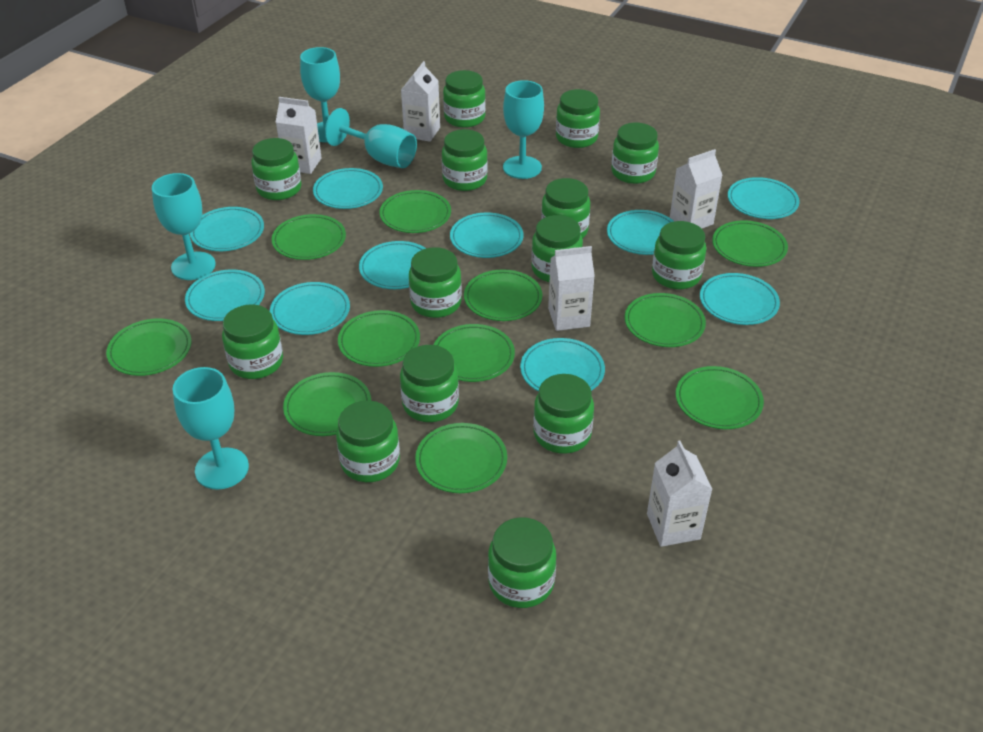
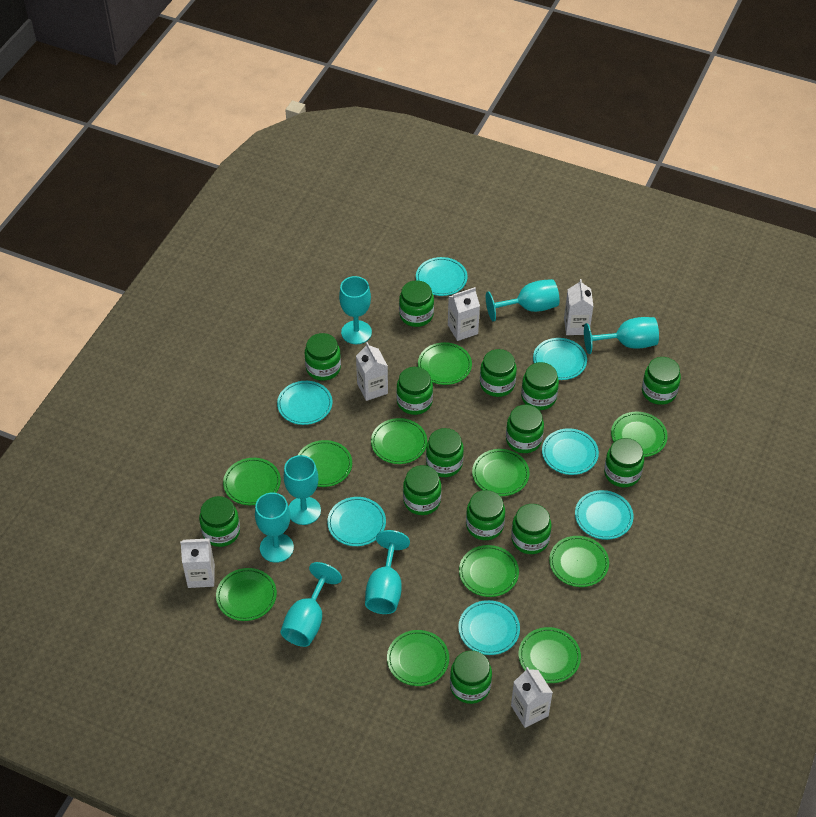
turquoise goblet: [152,173,216,280] [173,367,249,490] [300,47,340,142] [325,108,417,168] [503,80,544,179] = 5 -> [255,493,294,563] [280,562,342,647] [284,455,321,525] [339,276,372,344] [365,530,410,614] [486,279,560,321] [584,317,659,354] = 7
turquoise plate: [185,270,265,321] [190,207,264,251] [270,282,350,335] [313,168,383,209] [359,241,426,289] [450,213,523,258] [520,338,605,392] [607,210,674,255] [700,273,780,325] [728,177,800,219] = 10 -> [277,381,332,425] [327,497,386,546] [416,257,467,296] [458,600,520,655] [533,338,587,380] [542,428,599,475] [575,490,634,540] = 7

